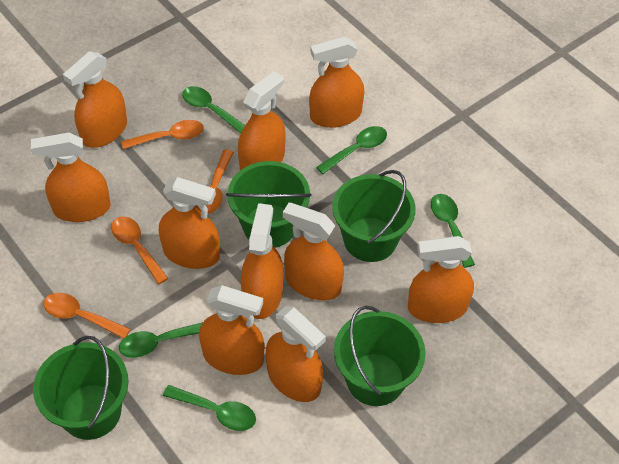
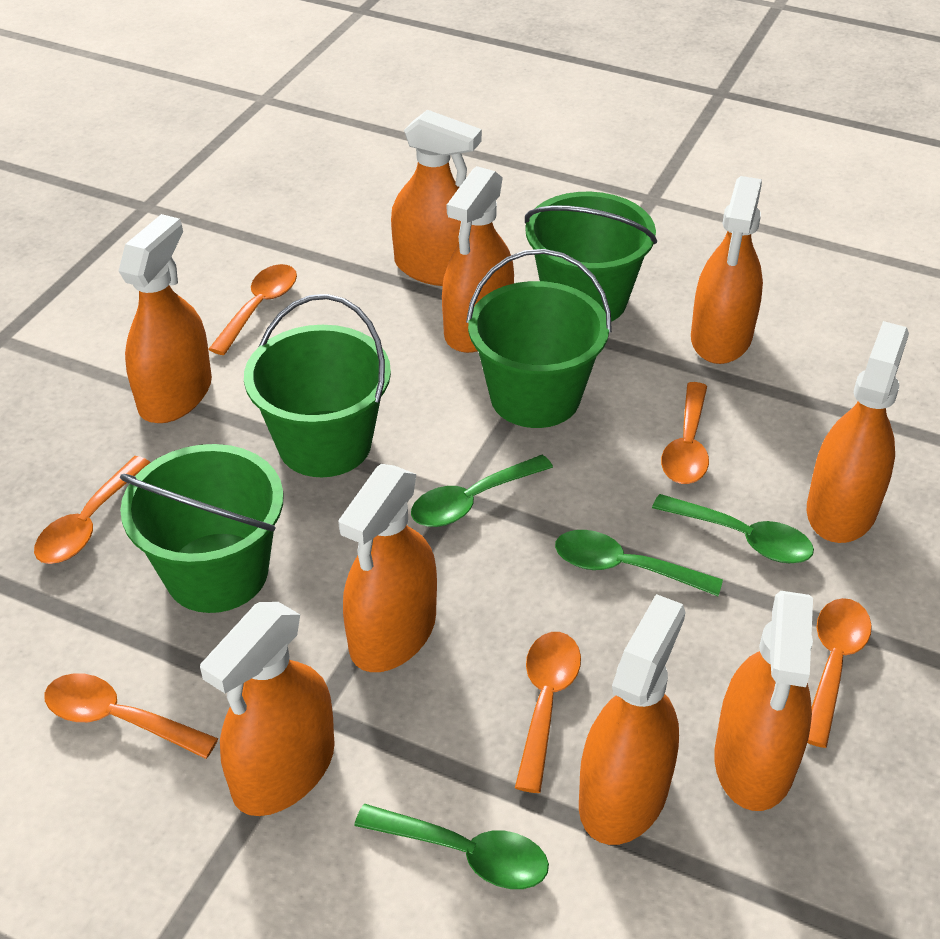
green spoon: [119,322,203,358] [163,385,256,431] [182,86,245,134] [316,126,387,174] [431,194,475,268] = 5 -> [354,804,549,889] [411,455,553,527] [555,530,723,596] [652,494,814,563] = 4
orange spoon: [43,293,131,339] [111,216,169,284] [121,120,203,149] [196,150,234,214] = 4 -> [34,456,150,564] [44,673,218,759] [209,264,297,355] [515,632,581,793] [661,382,709,484] [807,598,872,748] = 6
orange spray bottle: [31,133,111,222] [63,51,127,148] [159,177,220,269] [199,285,265,375] [238,71,286,170] [241,203,284,319] [266,306,326,402] [283,203,344,300] [309,36,364,128] [408,236,474,323] = 10 -> [119,214,212,423] [200,602,335,816] [338,464,437,672] [391,110,482,286] [442,166,514,353] [579,594,685,845] [691,176,763,364] [714,591,813,811] [807,321,909,543] = 9

